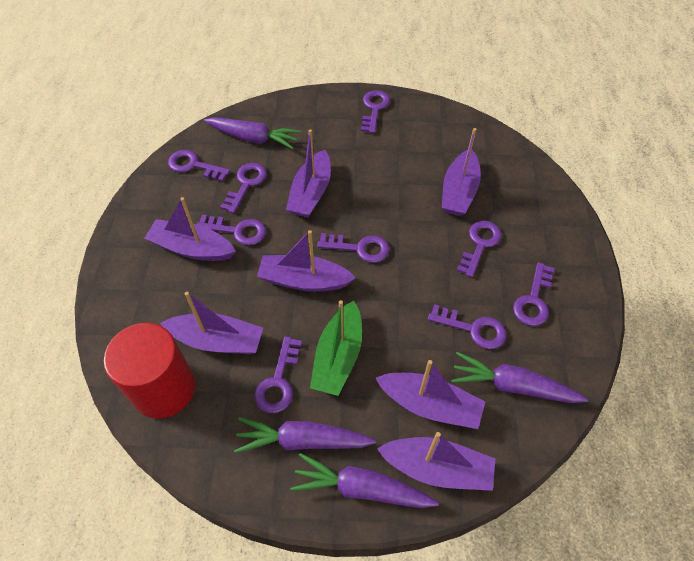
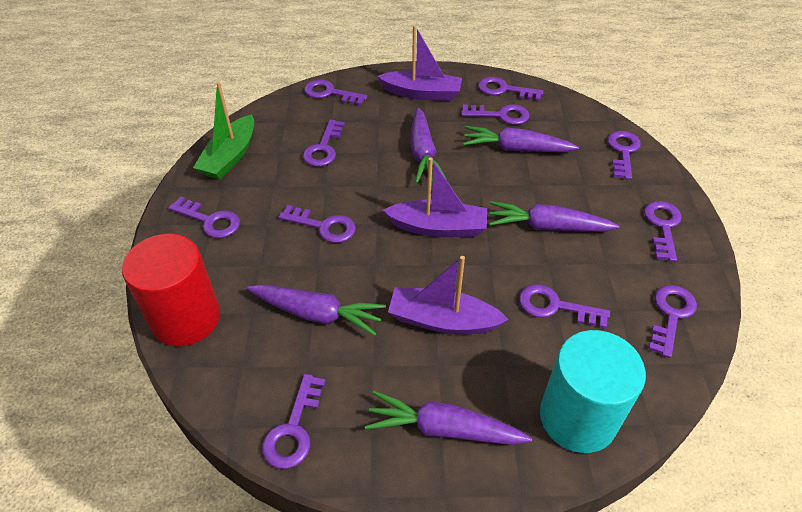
purple boat: [144,197,236,261] [160,292,263,354] [257,230,355,292] [286,129,331,218] [376,360,485,429] [377,432,495,491] [441,128,481,216] = 7 -> [378,25,462,101] [383,157,487,237] [388,256,509,335] = 3
purple carrot: [204,117,301,149] [234,417,376,453] [290,453,439,508] [451,352,588,403] = 4 -> [247,284,386,335] [365,391,532,445] [410,107,447,183] [463,126,579,152] [489,201,620,232] = 5
purple key: [168,150,230,182] [197,215,266,245] [220,163,267,213] [254,336,302,413] [317,233,390,263] [361,90,390,133] [428,304,506,349] [457,221,502,277] [513,262,555,326] = 9 -> [168,197,240,238] [262,374,326,469] [279,205,356,243] [303,119,345,167] [304,79,367,106] [461,104,529,125] [478,77,544,101] [519,284,610,329] [608,131,641,180] [644,201,682,262] [648,285,697,358] = 11
turquoise cylinder: none = 0 -> [540,330,646,453] = 1

